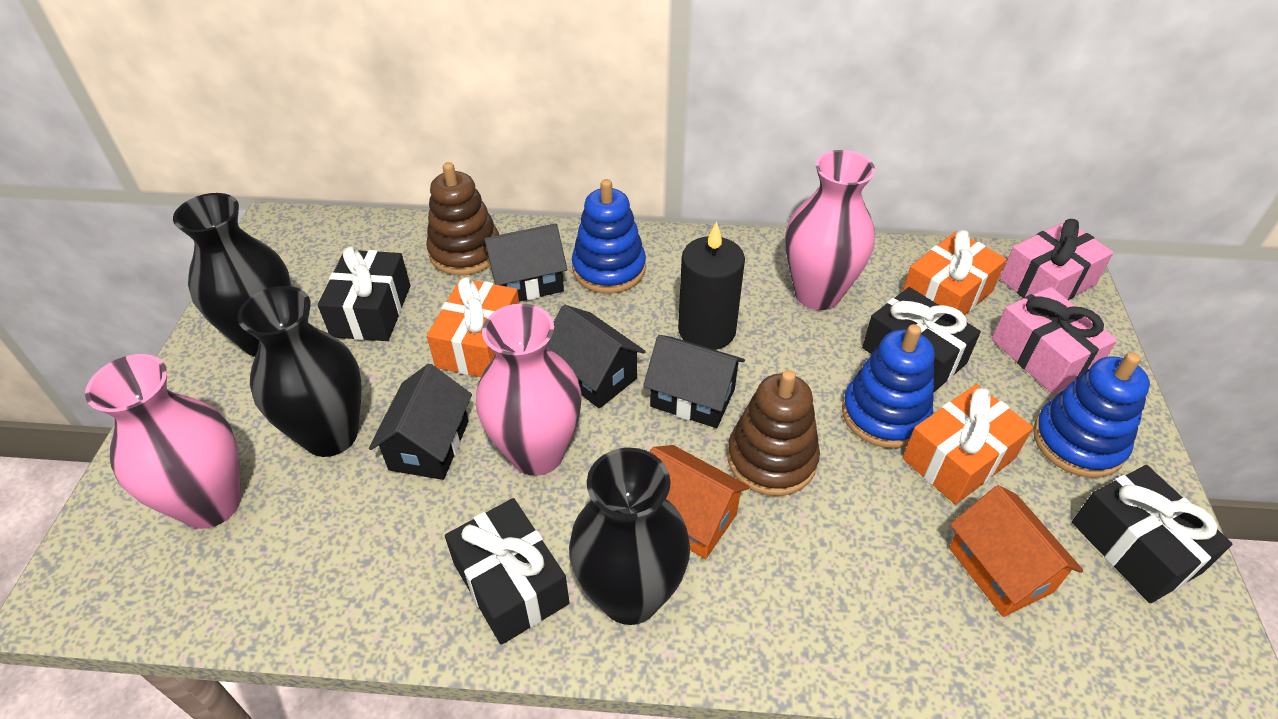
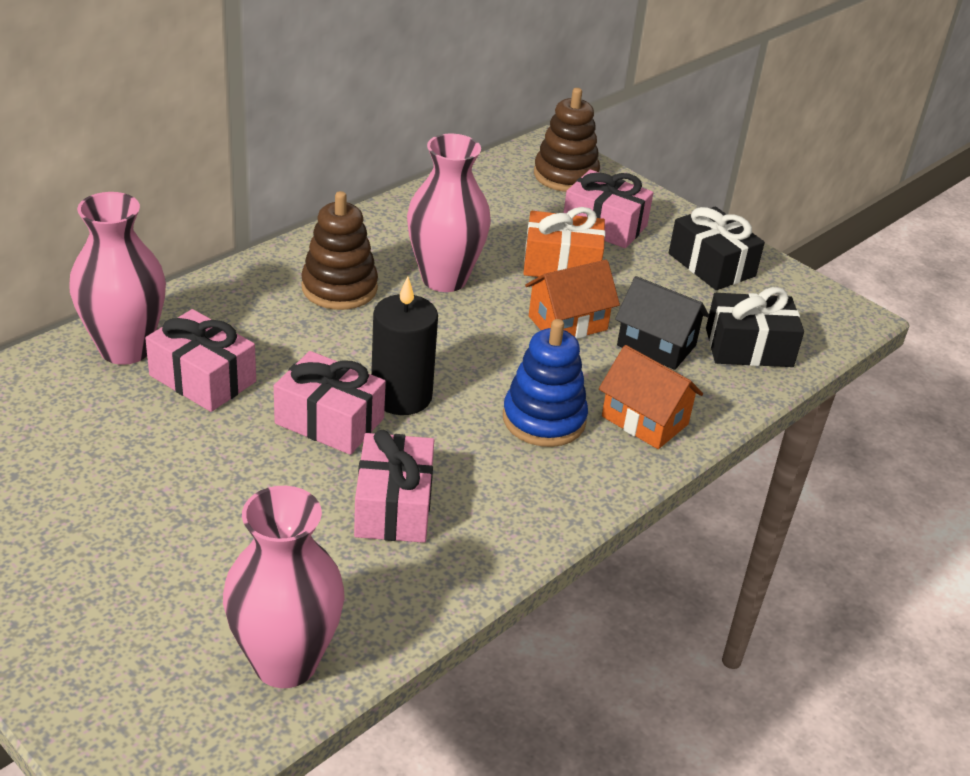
black gift: [318,246,410,341] [445,498,569,645] [862,287,981,393] [1072,465,1232,603] = 4 -> [669,206,765,290] [706,287,804,367] = 2
black house: [369,364,472,480] [483,223,567,302] [547,305,646,409] [643,335,745,428] = 4 -> [615,276,709,370] = 1
black vase: [173,193,291,357] [238,286,362,457] [569,447,690,625] = 3 -> none = 0
blue stacking toy: [572,179,646,294] [842,324,935,448] [1033,352,1150,478] = 3 -> [503,319,588,447] = 1
orange gift: [427,277,519,377] [902,230,1007,316] [902,384,1033,505] = 3 -> [523,207,605,277] = 1
pink gift: [991,287,1117,394] [1000,219,1114,300] = 2 -> [145,309,256,412] [274,351,386,455] [354,430,434,543] [563,170,653,248] = 4

